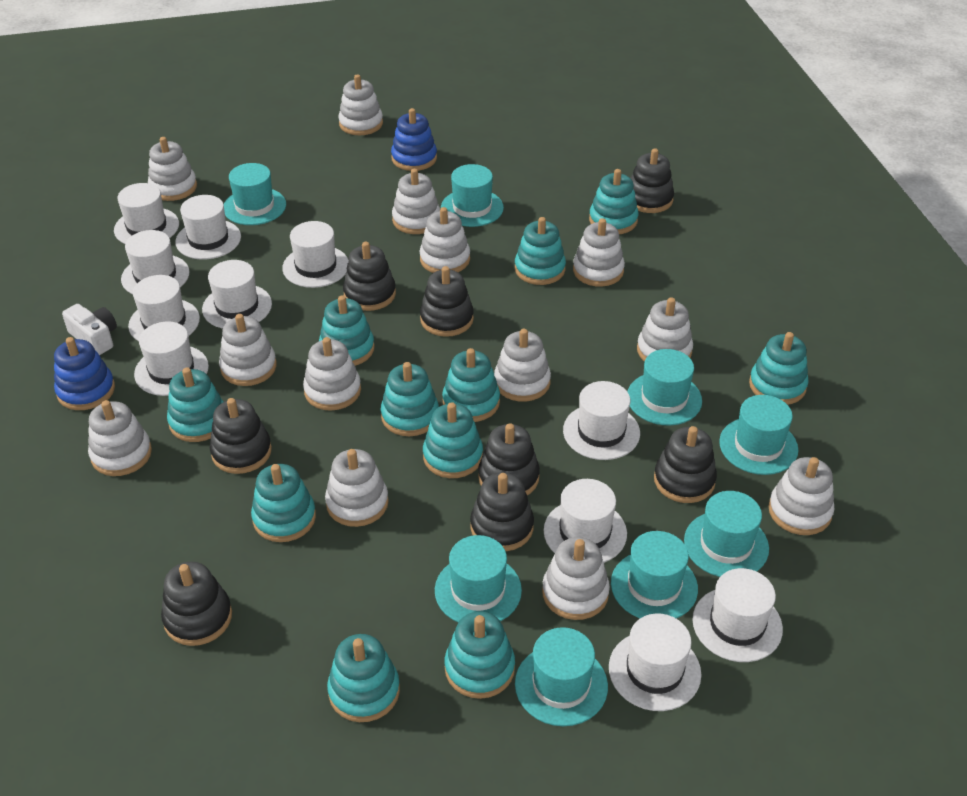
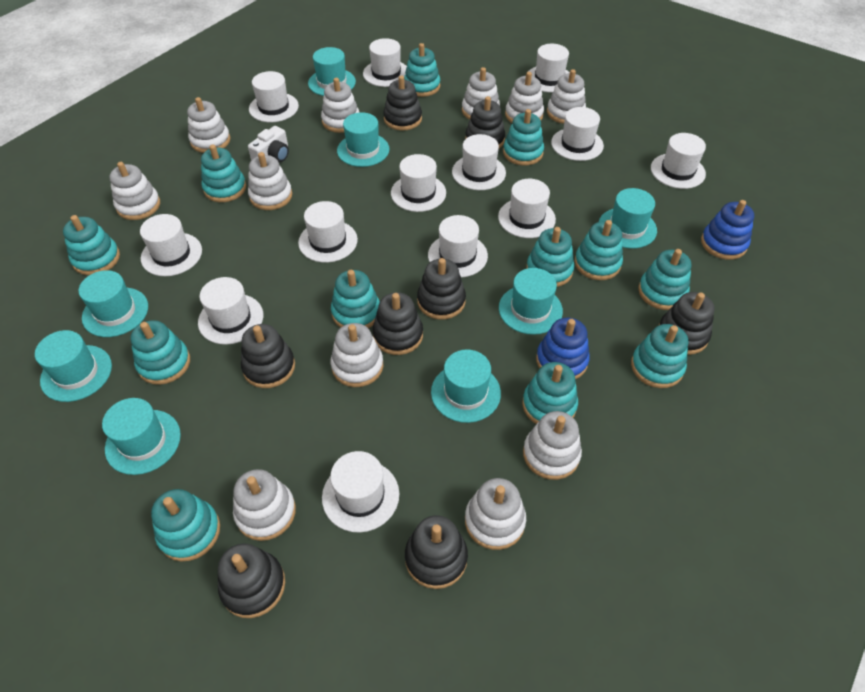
turquoise stacking toy: [167,368,223,442] [251,464,316,542] [319,295,375,366] [327,634,400,722] [381,362,439,436] [423,402,483,478] [442,348,500,422] [445,611,515,699] [515,217,566,285] [589,169,639,234] [749,332,809,405] = 11 -> [63,215,120,275] [130,320,190,385] [151,489,220,562] [201,144,246,202] [331,270,380,328] [404,43,440,97] [503,109,544,165] [522,362,578,424] [526,227,574,287] [574,220,623,280] [631,324,688,388] [638,249,691,310] = 12
white hat: [114,183,179,244] [121,230,190,294] [128,275,200,341] [134,321,209,396] [175,195,241,259] [202,260,272,329] [282,221,349,288] [544,479,627,563] [563,381,640,460] [609,613,701,711] [692,568,783,662] = 11 -> [140,214,202,276] [198,277,263,345] [249,71,299,122] [298,201,358,263] [322,451,399,532] [363,38,407,87] [391,154,446,212] [428,215,488,278] [452,134,506,190] [498,179,556,238] [528,44,570,93] [551,107,604,161] [651,133,706,189] = 13
white stacking toy: [88,400,152,476] [148,137,197,201] [219,314,277,386] [303,337,361,411] [325,449,389,527] [339,74,383,135] [392,169,440,234] [419,207,470,273] [494,329,551,402] [542,537,610,620] [573,218,625,287] [637,297,693,362] [768,457,835,535] = 13 -> [109,162,160,220] [187,97,230,153] [233,469,296,541] [248,152,292,210] [321,78,360,133] [331,323,383,387] [462,67,500,120] [465,478,526,550] [505,72,544,123] [523,411,582,480] [547,69,586,124] = 11

